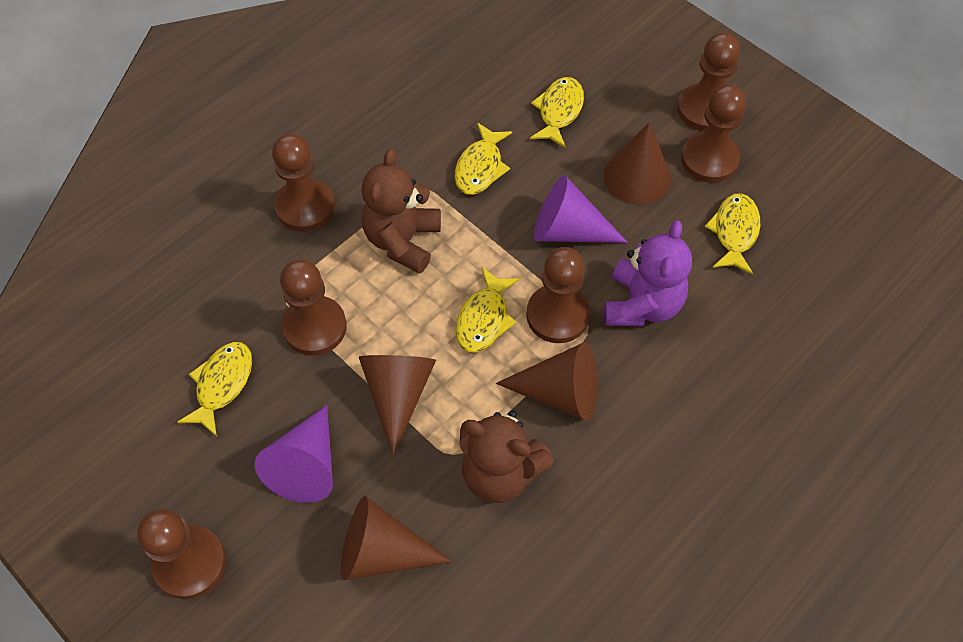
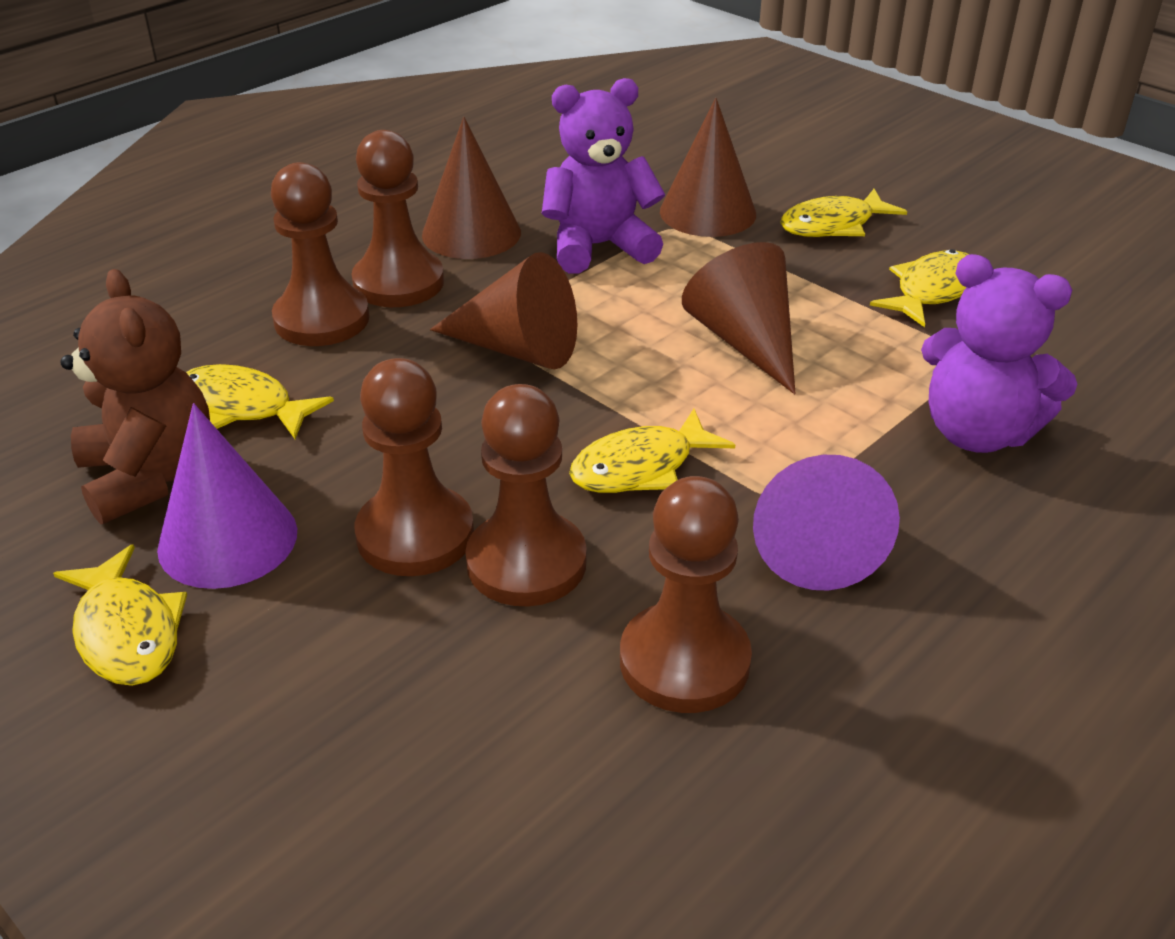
brown pawn: [137,509,226,599] [272,134,335,232] [280,259,347,356] [526,247,590,343] [677,33,740,131] [681,84,746,183] = 6 -> [271,162,370,346] [352,130,444,307] [355,358,474,576] [465,384,587,606] [620,476,752,713] = 5
brown teddy bear: [362,148,441,274] [459,410,553,503] = 2 -> [60,269,210,524] = 1
purple teddy bear: [604,220,692,327] = 1 -> [542,78,665,273] [921,254,1078,453] = 2

